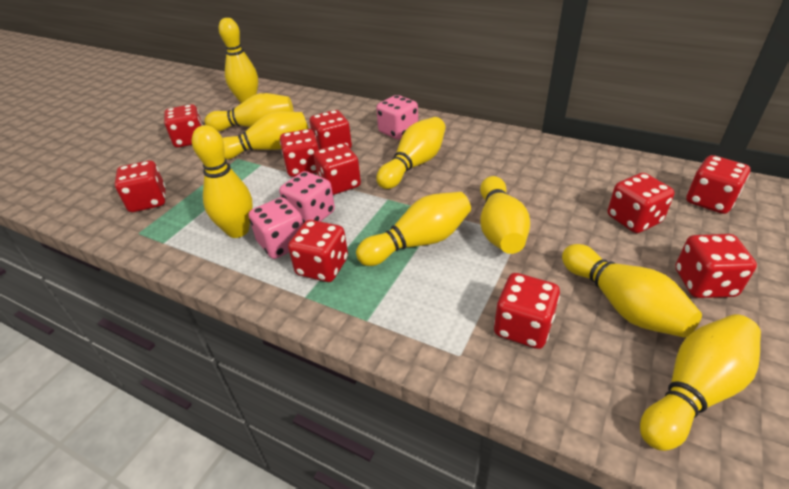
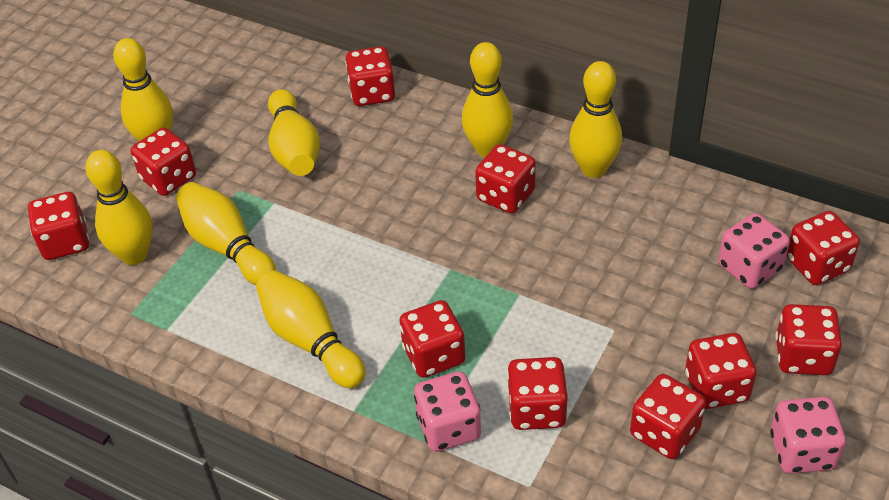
yellow bowling pin: [192,125,253,238] [205,93,293,131] [219,18,258,103] [223,111,309,160] [356,192,471,266] [376,117,446,189] [480,176,530,254] [562,244,702,338] [640,314,761,451] = 9 -> [86,150,153,265] [113,38,173,141] [176,182,276,285] [256,270,365,388] [268,89,320,176] [462,42,513,157] [569,61,622,178] = 7

